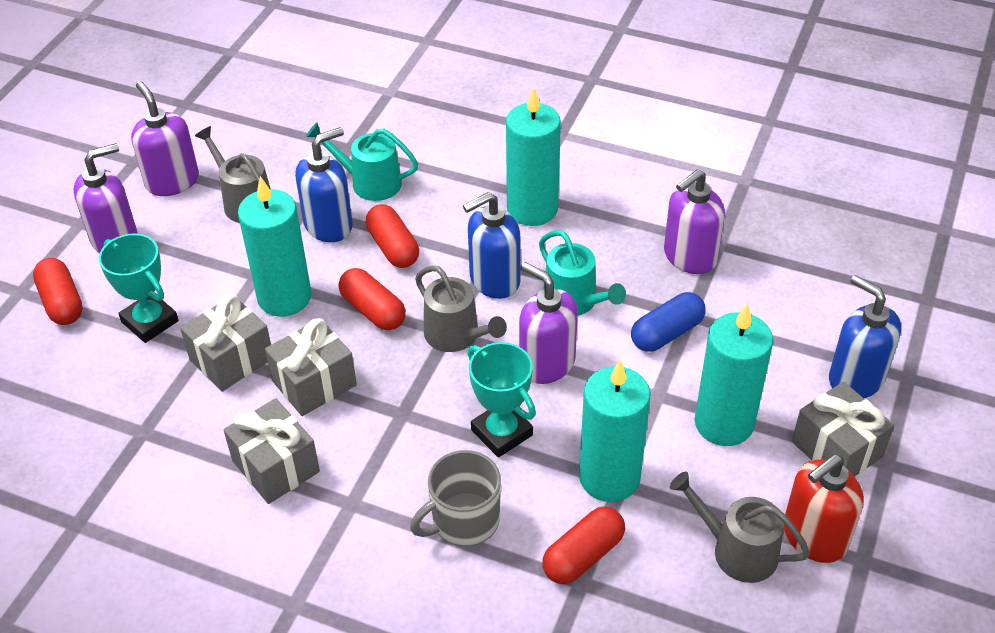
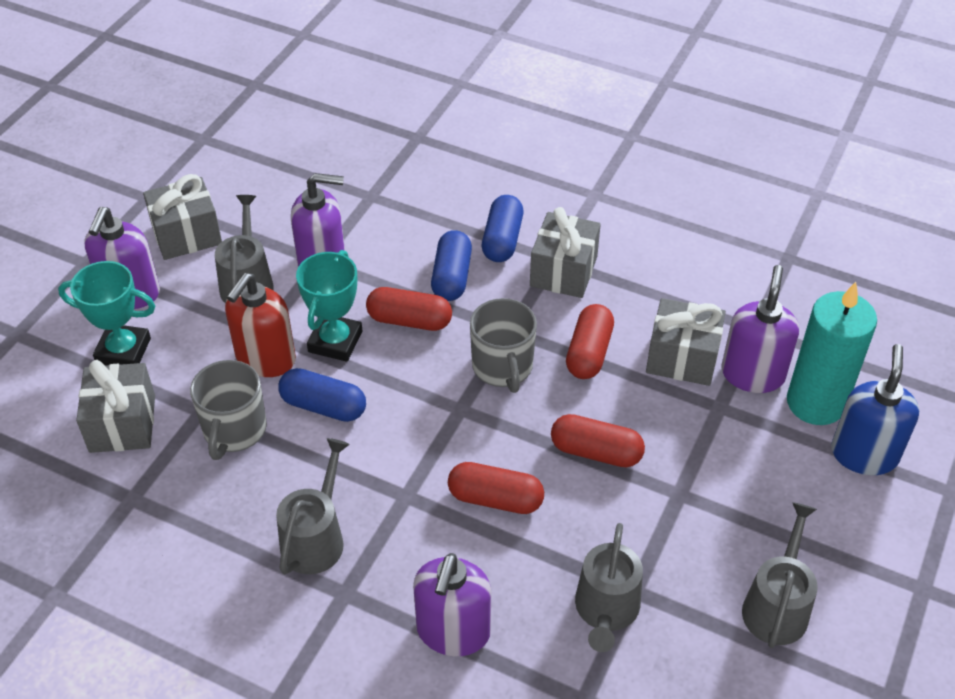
blue capsule: [631,292,706,352] = 1 -> [278,368,366,422] [431,230,472,301] [482,195,523,262] = 3
blue soap dispenser: [295,127,353,242] [463,192,520,299] [829,275,901,398] = 3 -> [831,344,919,475] = 1
grey mug: [410,450,501,547] = 1 -> [190,360,267,460] [470,298,537,393] = 2
grey watering can: [195,126,271,223] [415,265,507,352] [670,472,810,583] = 3 -> [215,195,274,304] [276,438,350,575] [575,523,643,652] [742,502,818,648] = 4
turquoise candle: [238,176,312,317] [506,87,561,226] [579,360,651,502] [695,304,773,446] = 4 -> [787,282,877,425] = 1
turquoise watering can: [306,122,418,201] [539,230,626,316] = 2 -> none = 0

